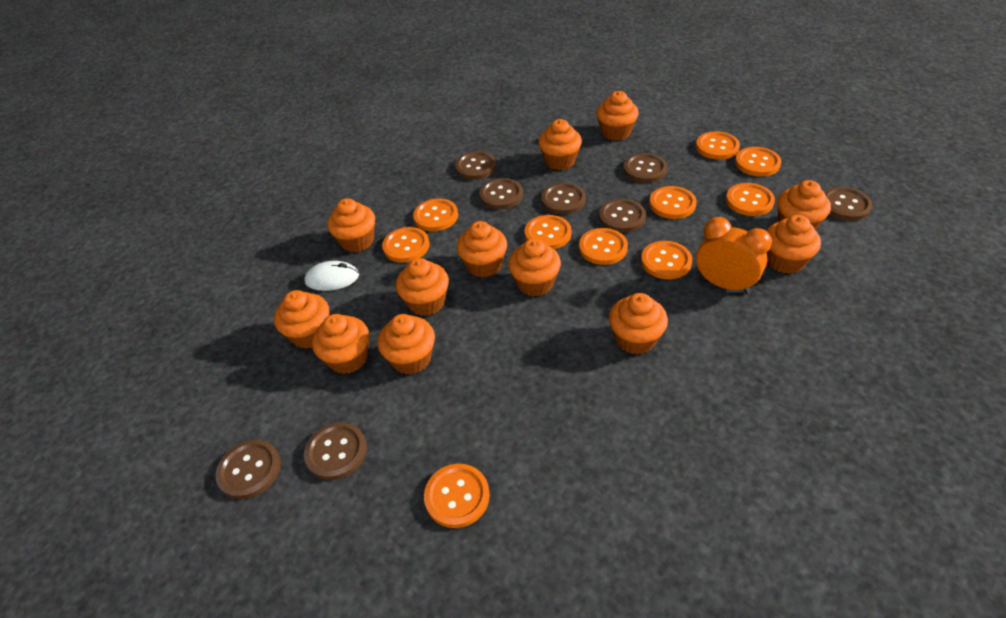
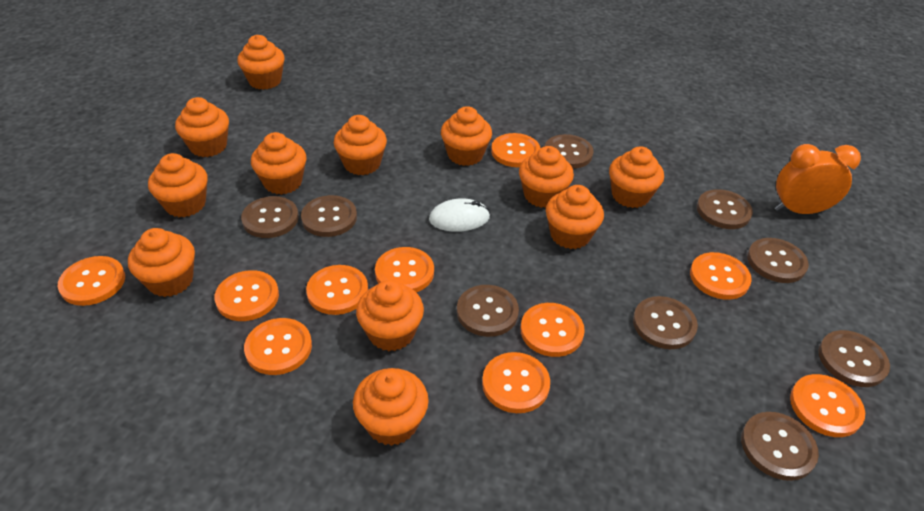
brown button: [216,440,281,499] [304,422,367,480] [455,151,497,180] [479,178,523,209] [541,183,586,215] [599,199,646,233] [623,153,667,183] [824,187,873,221] = 8 -> [241,196,299,238] [301,195,357,237] [457,285,519,337] [545,134,594,169] [633,296,698,349] [697,189,753,229] [741,412,819,481] [747,238,809,283] [818,330,890,387] = 9

